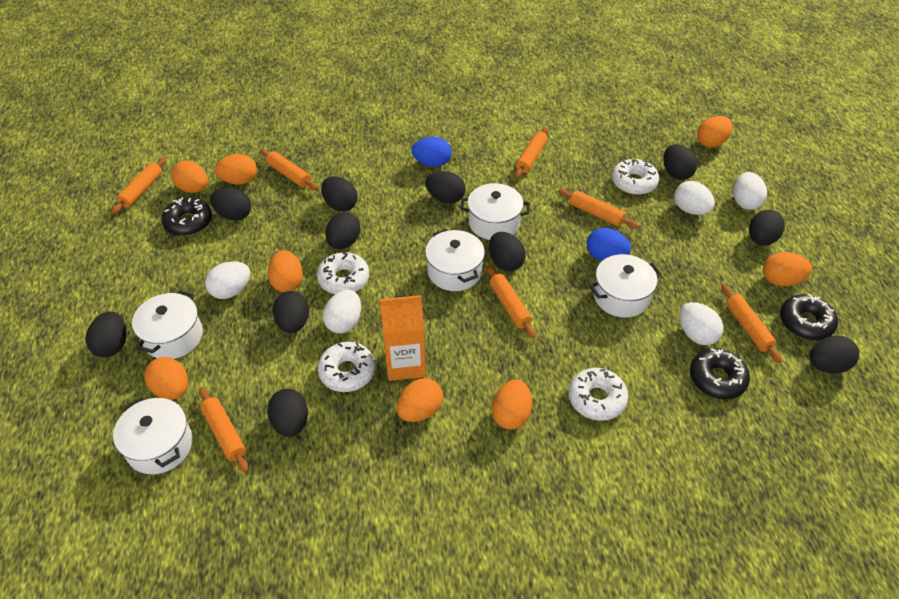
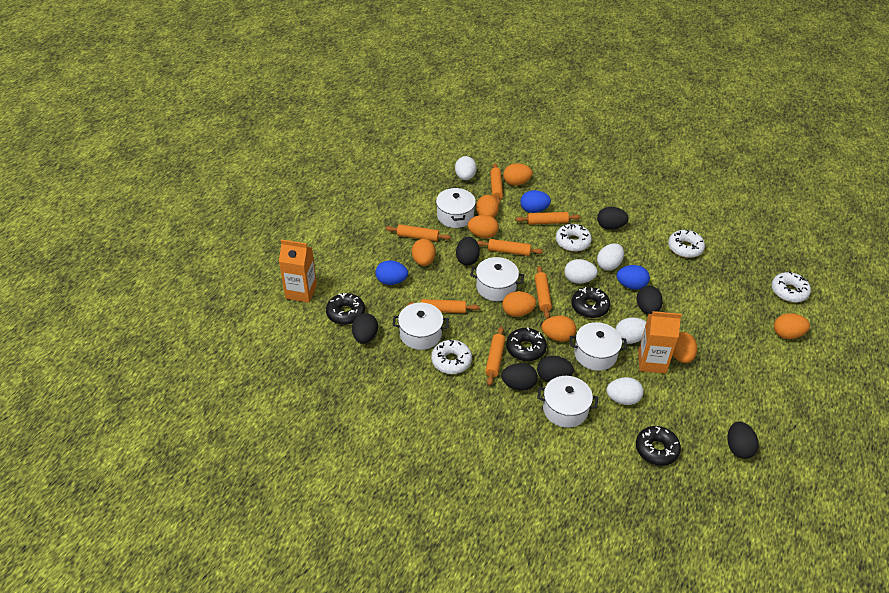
black donut: [162,198,212,236] [690,348,750,399] [780,294,838,340] = 3 -> [326,293,365,325] [506,328,547,361] [571,287,610,318] [636,426,681,466] = 4
black egg: [86,311,126,358] [210,188,251,221] [267,389,308,437] [272,291,309,333] [321,176,358,212] [325,212,361,249] [425,171,466,204] [489,232,526,271] [664,144,697,180] [749,210,785,246] [810,335,859,374] = 11 -> [352,313,378,344] [456,237,480,266] [501,363,538,391] [537,356,574,382] [597,207,629,230] [637,286,663,315] [727,422,759,459] = 7
blue egg: [412,137,452,167] [586,228,631,261] = 2 -> [375,260,408,285] [520,190,551,213] [617,265,650,290] = 3
orange carton: [380,295,426,381] = 1 -> [279,239,317,303] [638,311,682,374] = 2

